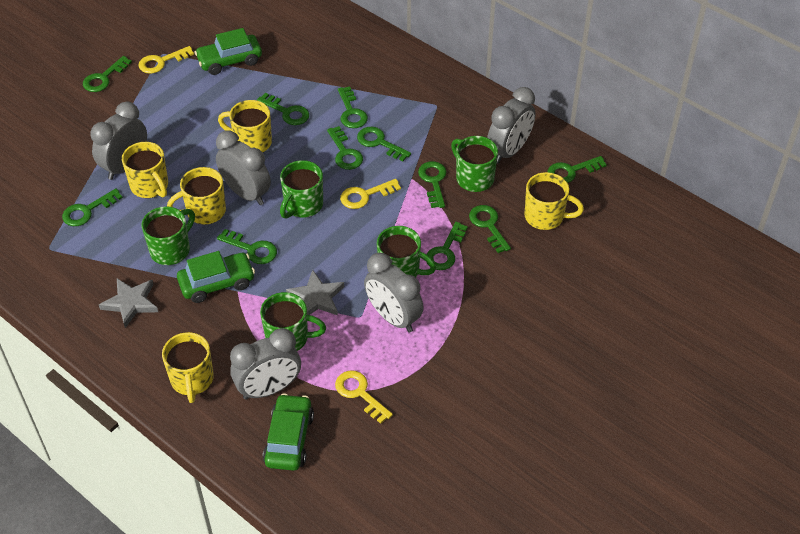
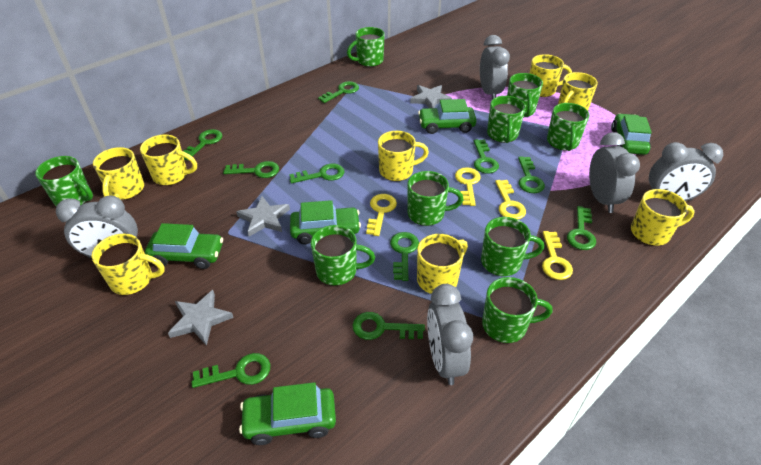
green car: [177,251,255,303] [195,28,262,75] [263,393,314,471] = 3 -> [145,223,223,269] [239,382,336,445] [290,200,361,244] [418,99,477,134] [611,114,652,155] = 5
green key: [62,188,123,226] [83,56,132,92] [217,229,277,264] [257,93,309,125] [327,126,363,170] [338,86,368,128] [357,127,411,161] [418,161,447,208] [426,222,468,270] [469,205,511,253] [548,156,607,183] = 11 -> [184,129,222,161] [192,353,270,388] [223,161,279,178] [289,163,345,183] [318,81,359,103] [352,312,425,340] [390,232,419,281] [474,139,499,174] [518,156,545,193] [567,206,596,250] = 10
green mug: [142,206,195,265] [260,292,326,351] [280,160,323,219] [377,226,436,278] [451,136,498,192] = 5 -> [35,156,93,207] [311,225,375,285] [347,27,385,67] [407,171,463,226] [481,217,544,276] [482,277,553,343] [487,96,526,143] [507,73,543,117] [547,103,589,151] = 9
grey star: [99,278,158,328] [286,270,344,315] = 2 -> [168,290,234,346] [236,196,290,237] [410,85,452,108] = 3
yellow key: [139,46,194,74] [335,370,393,424] [340,179,401,209] = 3 -> [366,194,397,236] [455,167,481,206] [495,180,526,219] [542,231,573,280] = 4
yellow mug: [122,142,168,198] [162,332,214,403] [167,167,226,224] [218,100,272,152] [525,172,584,230] = 5 -> [92,234,165,295] [93,147,144,200] [140,134,197,186] [378,131,429,181] [417,234,468,294] [530,54,572,97] [558,72,598,111] [631,189,695,246] = 8

